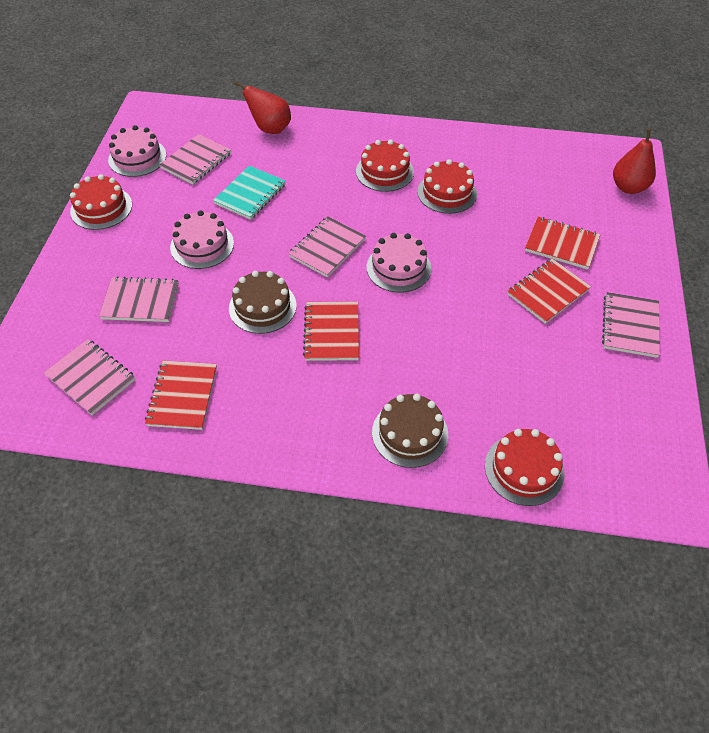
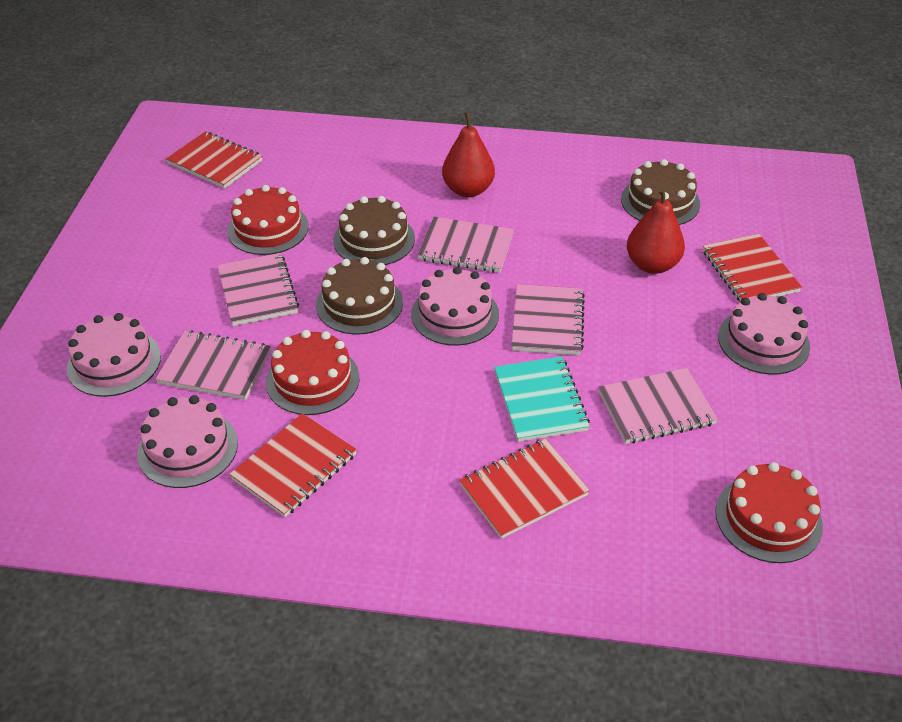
brown cake: [229,271,297,334] [372,394,448,468] = 2 -> [316,257,403,335] [333,196,415,265] [621,159,700,225] = 3
pink cake: [108,125,166,177] [170,210,234,269] [367,233,431,293] = 3 -> [67,313,161,397] [137,395,238,488] [411,267,499,346] [718,293,810,375] = 4
red cake: [70,174,132,230] [356,140,414,192] [417,159,477,214] [485,429,564,506] = 4 -> [227,185,309,255] [266,330,359,415] [715,462,823,563] = 3

